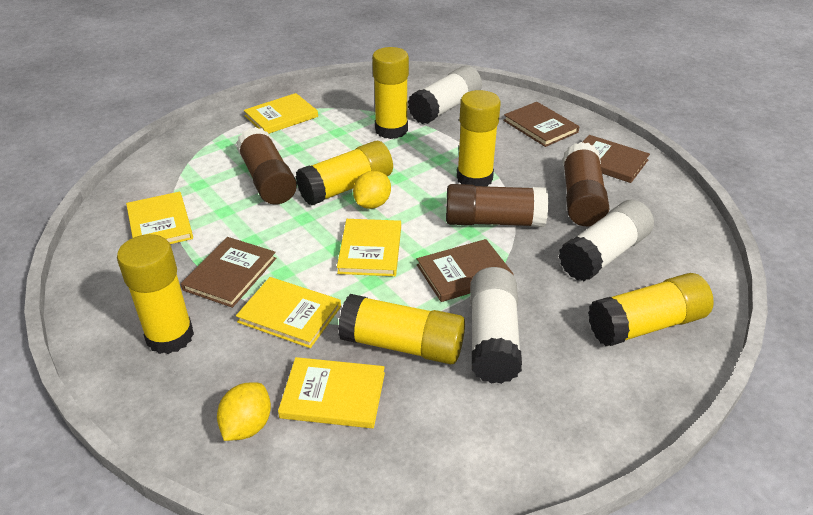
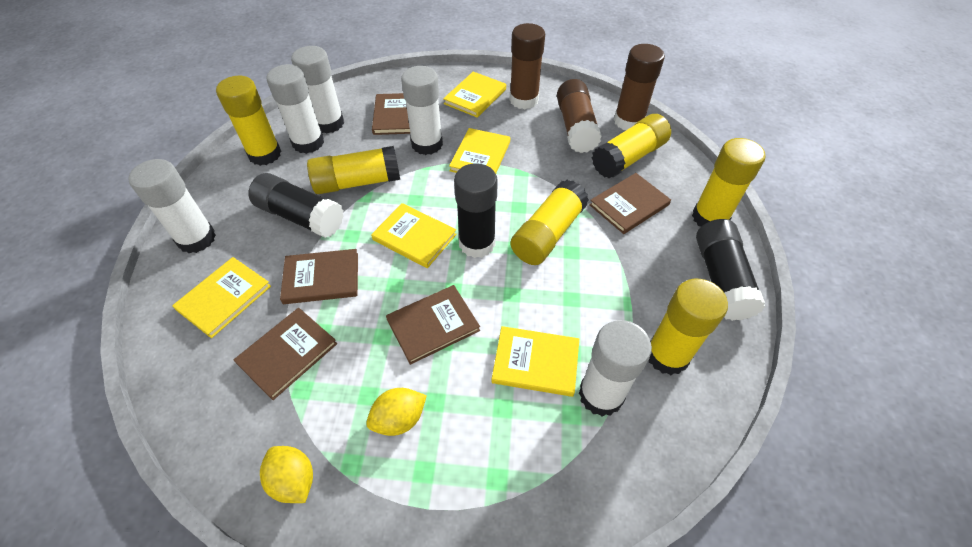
black glue stick: none = 0 -> [248,173,344,238] [454,163,498,258] [696,219,765,321] = 3
brown book: [181,237,276,308] [417,239,513,302] [503,102,580,147] [583,135,650,183] = 4 -> [234,308,337,400] [280,249,358,304] [372,93,410,135] [386,285,480,365] [589,173,671,234] = 5
white glue stick: [408,66,482,124] [470,267,522,384] [558,200,654,281] = 3 -> [128,159,216,253] [266,64,324,154] [291,46,344,133] [401,66,443,155] [579,320,652,417] = 5

